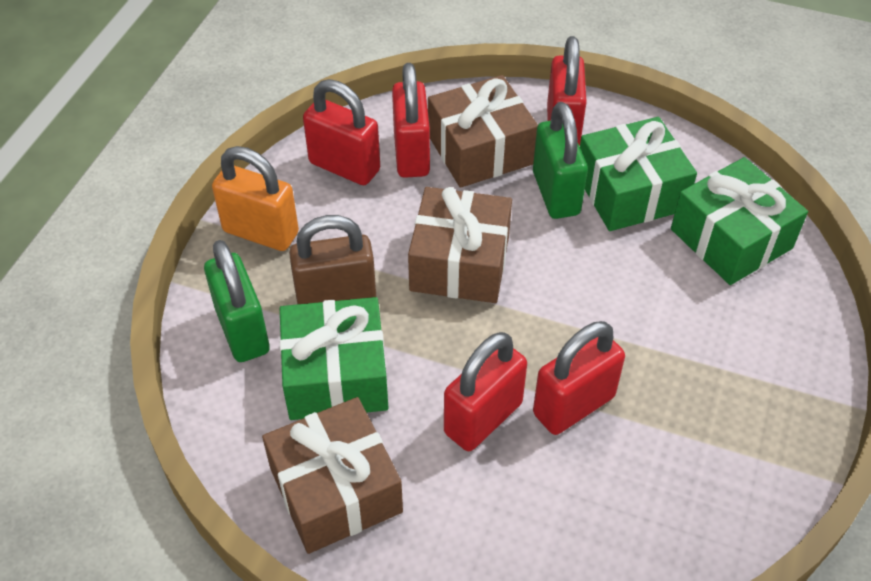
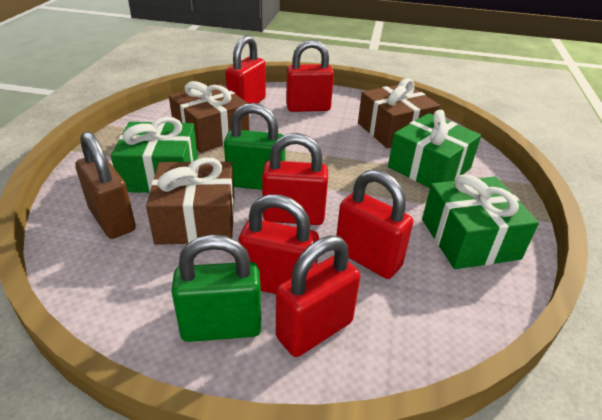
orange padlock: [212,146,299,251] = 1 -> none = 0
red padlock: [303,79,380,185] [392,63,430,178] [444,332,527,451] [533,321,625,435] [547,36,587,145] = 5 -> [225,35,266,104] [238,194,319,294] [262,133,328,225] [276,235,361,357] [286,40,334,112] [336,169,413,279] = 6

